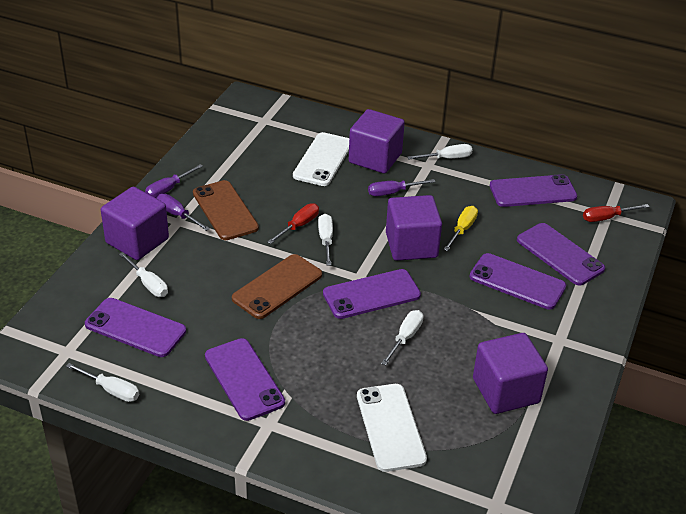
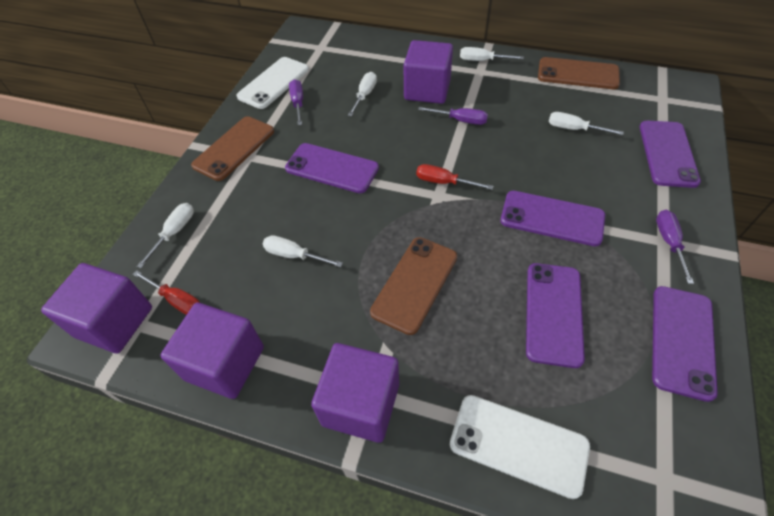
brown phone: [193,180,259,240] [232,254,322,319] = 2 -> [191,116,274,181] [370,237,457,335] [538,57,620,89] = 3
purple phone: [85,298,186,357] [205,338,285,421] [323,269,421,319] [469,253,566,310] [490,174,577,207] [517,223,605,286] = 6 -> [285,143,379,193] [500,191,605,246] [526,263,585,368] [640,121,701,188] [652,286,718,402] = 5
yellow screwdriver: [444,206,478,251] = 1 -> none = 0

